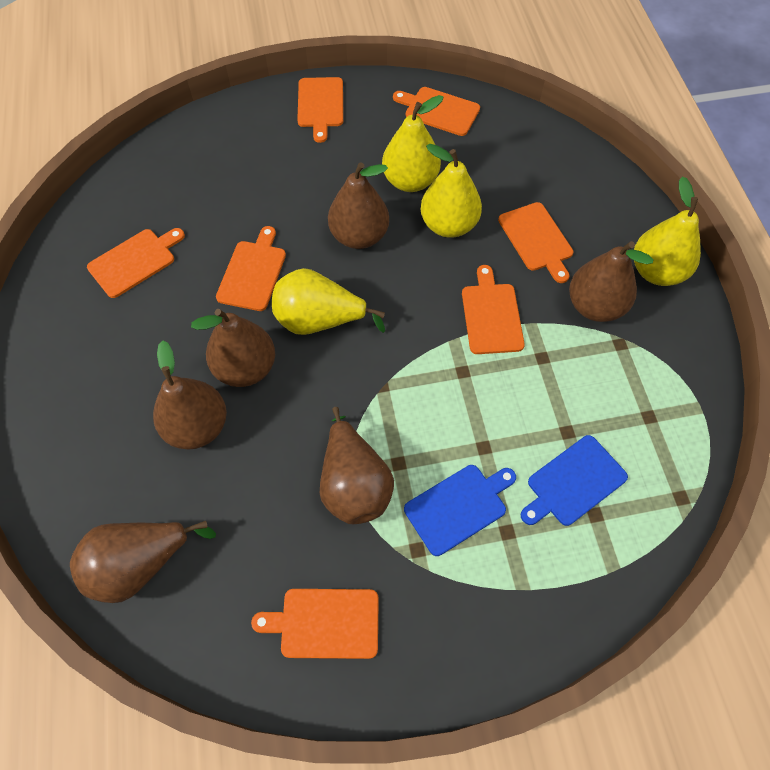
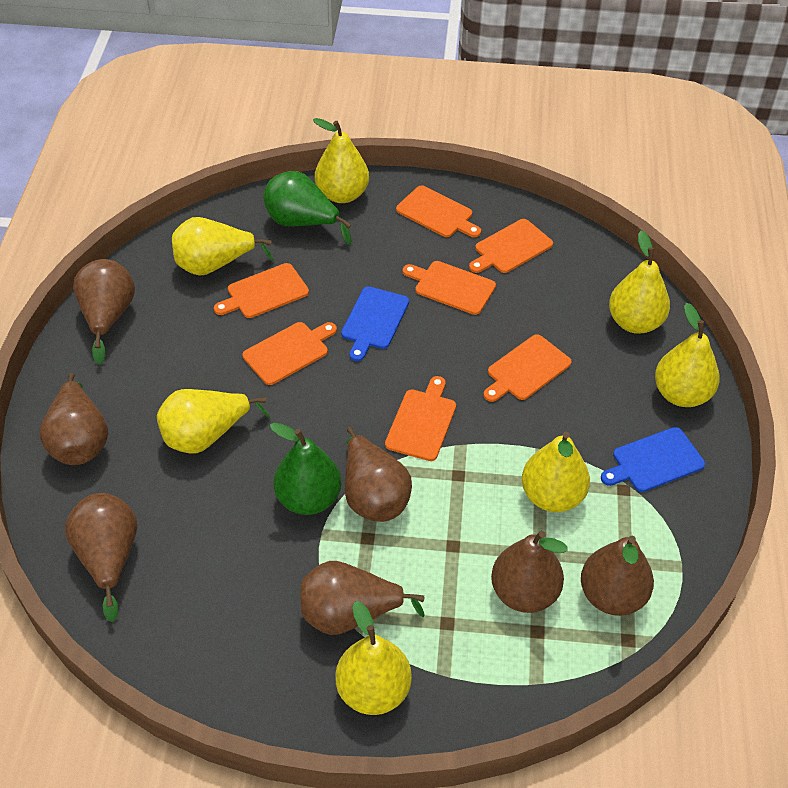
brown pear: [70,521,216,603] [153,340,227,449] [191,309,275,387] [320,407,394,524] [328,162,389,249] [569,241,653,322] = 6 -> [40,373,108,465] [65,493,137,622] [73,259,135,365] [301,561,425,635] [345,427,412,522] [491,531,568,613] [581,536,654,616] = 7
green pear: none = 0 -> [263,171,352,245] [270,423,342,515] = 2
yellow pear: [272,268,385,335] [382,95,443,192] [421,144,482,238] [634,176,701,286] = 4 -> [157,389,270,453] [172,217,274,276] [313,118,369,203] [335,601,412,715] [522,432,590,512] [609,230,670,334] [655,303,720,407] = 7

